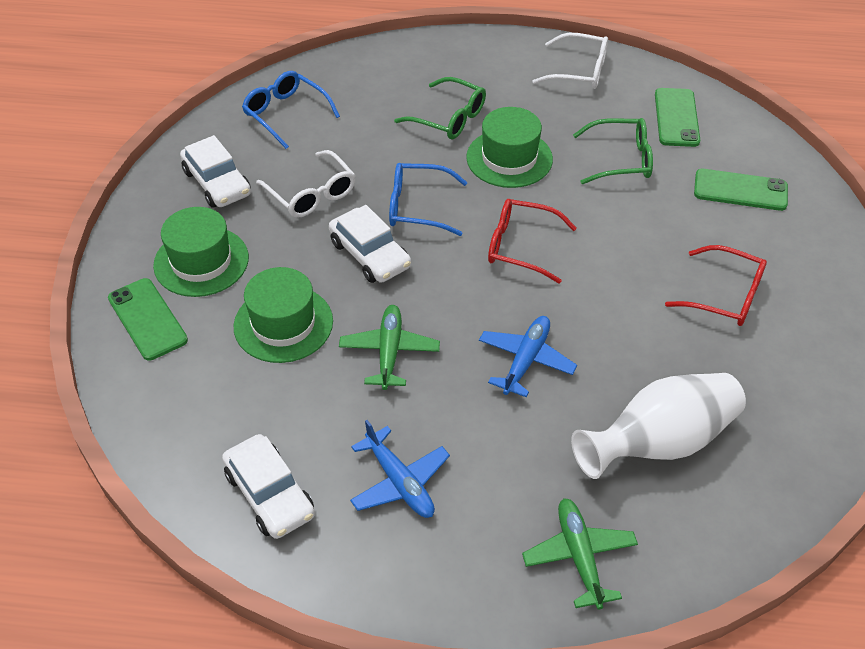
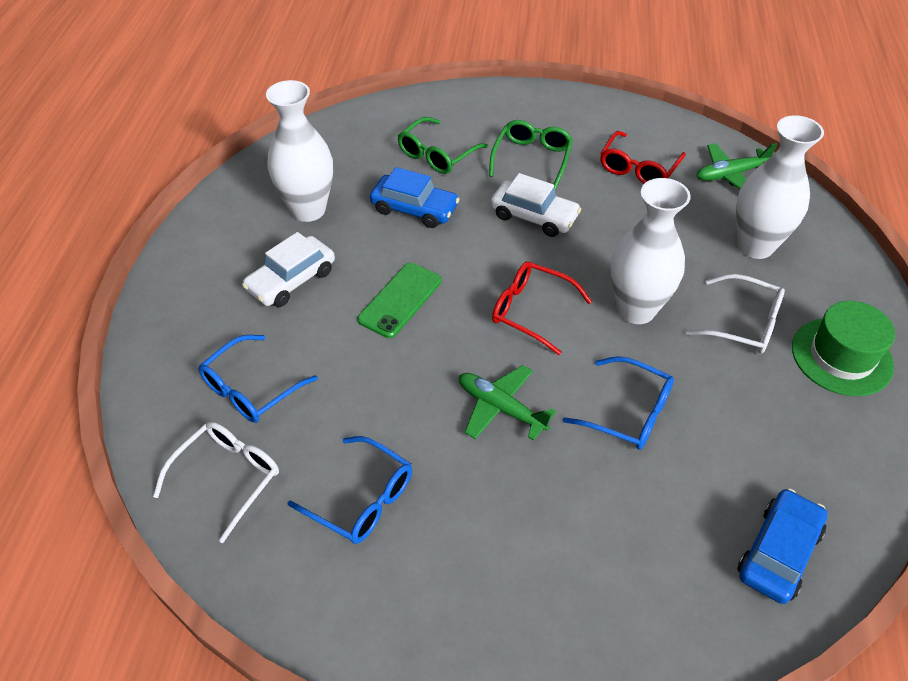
blue car: none = 0 -> [370,167,460,228] [737,489,828,604] = 2
blue glasses: [242,71,340,149] [389,163,468,236] = 2 -> [198,335,318,423] [287,436,412,544] [562,356,674,450] = 3
blue plane: [350,420,450,518] [479,316,577,397] = 2 -> none = 0
green hat: [153,207,249,297] [234,267,333,363] [466,107,553,188] = 3 -> [792,301,895,396] = 1
green phone: [108,278,188,361] [655,88,700,147] [694,169,788,211] = 3 -> [357,263,441,338] = 1
white car: [180,135,251,208] [222,434,315,539] [329,205,411,283] = 3 -> [242,232,335,307] [490,173,581,237] = 2
white vase: [571,373,746,479] = 1 -> [266,80,333,222] [610,178,691,324] [736,115,824,259] = 3

